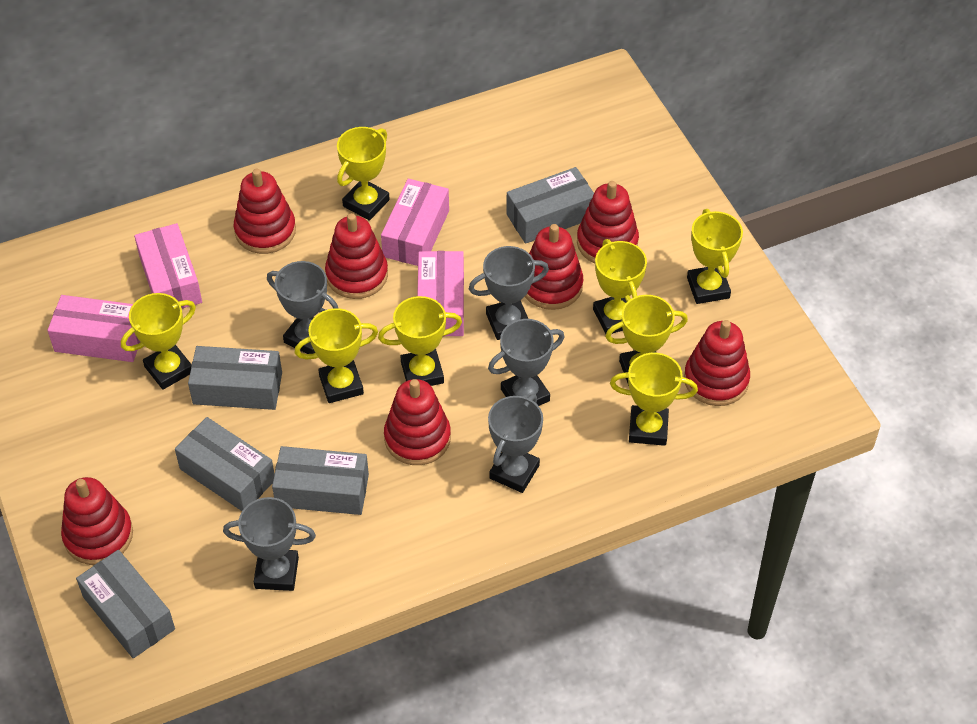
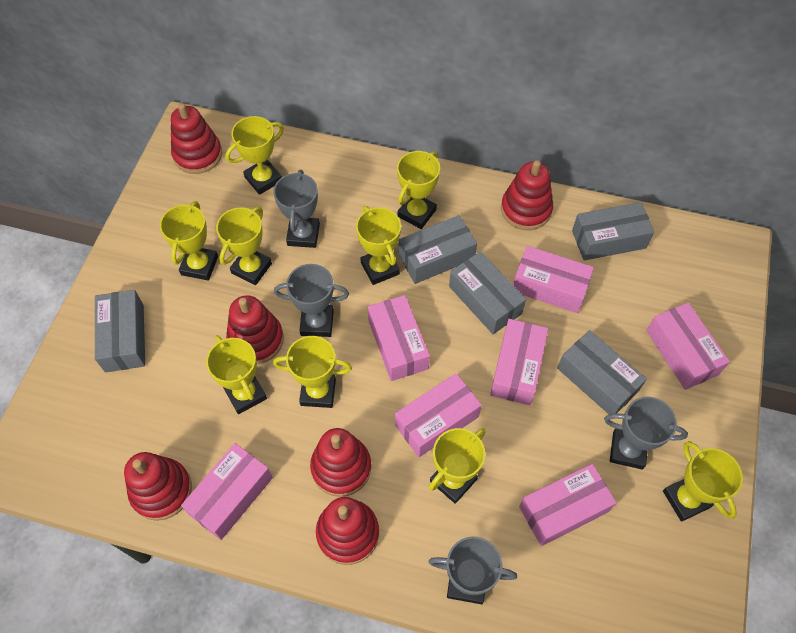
grey trophy: [223,497,316,591] [267,261,339,354] [469,246,549,340] [488,319,564,406] [488,394,543,493] = 5 -> [273,170,320,248] [274,264,349,337] [429,536,517,604] [604,397,688,469] = 4
pink box: [48,295,140,362] [134,223,202,309] [381,179,449,266] [417,251,464,337] = 4 -> [181,443,273,540] [368,295,430,381] [395,373,482,457] [490,319,548,405] [513,246,594,313] [519,464,616,546] [646,303,730,390] = 7
red stacking toy: [61,477,133,565] [234,169,296,254] [325,213,388,299] [384,379,451,465] [525,224,583,310] [577,181,639,263] [684,320,750,406] = 7 -> [124,452,192,521] [171,103,222,174] [226,295,284,364] [310,428,371,497] [316,497,379,565] [501,160,553,230] = 6
yellow trophy: [121,293,196,390] [294,308,378,403] [337,127,390,221] [378,296,462,386] [593,239,647,334] [605,295,688,386] [610,353,698,446] [687,209,743,304] = 8 -> [160,201,218,281] [206,335,267,414] [216,207,272,285] [225,116,284,195] [273,336,352,408] [356,206,401,285] [397,151,440,229] [429,428,486,504] [663,441,743,522] = 9

